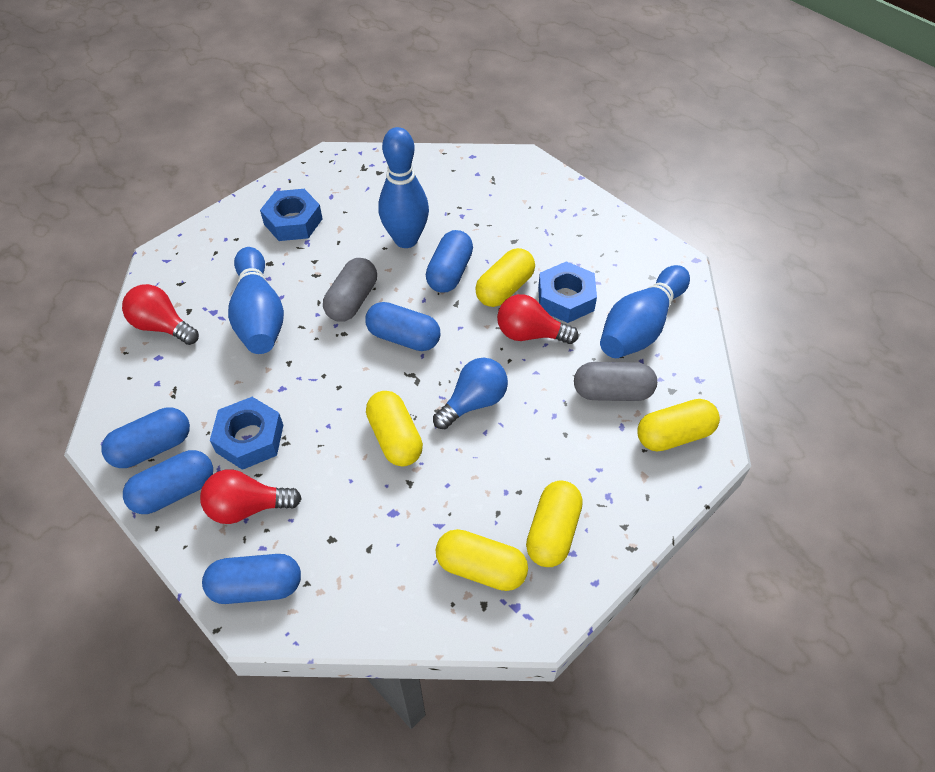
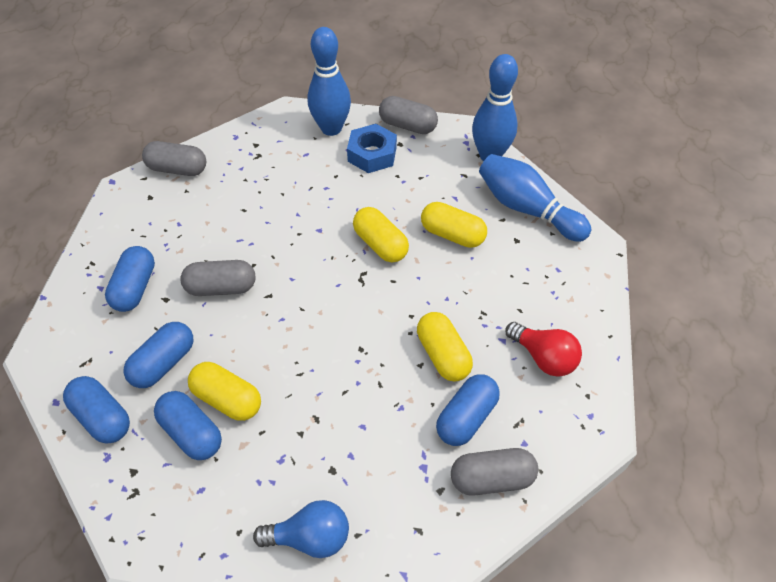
blue nut: [210,397,283,470] [260,189,322,241] [538,261,597,323] = 3 -> [347,124,397,173] = 1
grey capsule: [323,258,377,322] [574,362,657,401] = 2 -> [142,141,206,176] [180,260,255,296] [379,96,438,134] [451,448,538,496] = 4
red light bulb: [122,284,199,345] [200,469,302,524] [497,294,578,344] = 3 -> [505,322,582,377] = 1
yellow capsule: [366,391,423,466] [436,529,528,591] [475,248,535,307] [526,481,583,567] [637,399,720,452] = 5 -> [188,362,261,421] [353,207,409,262] [417,312,473,382] [421,202,487,248] = 4

